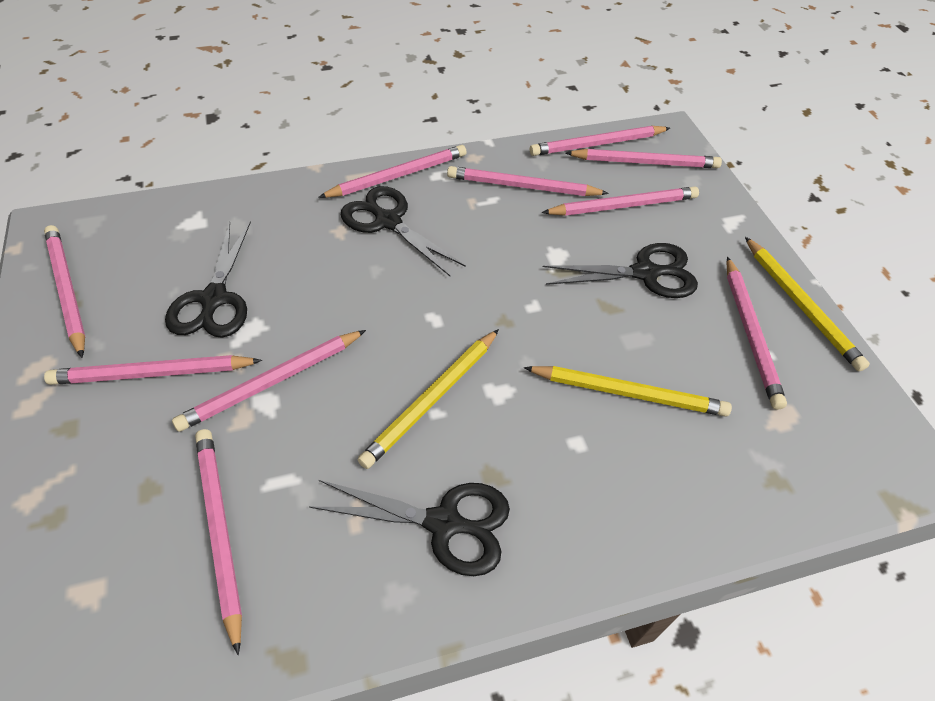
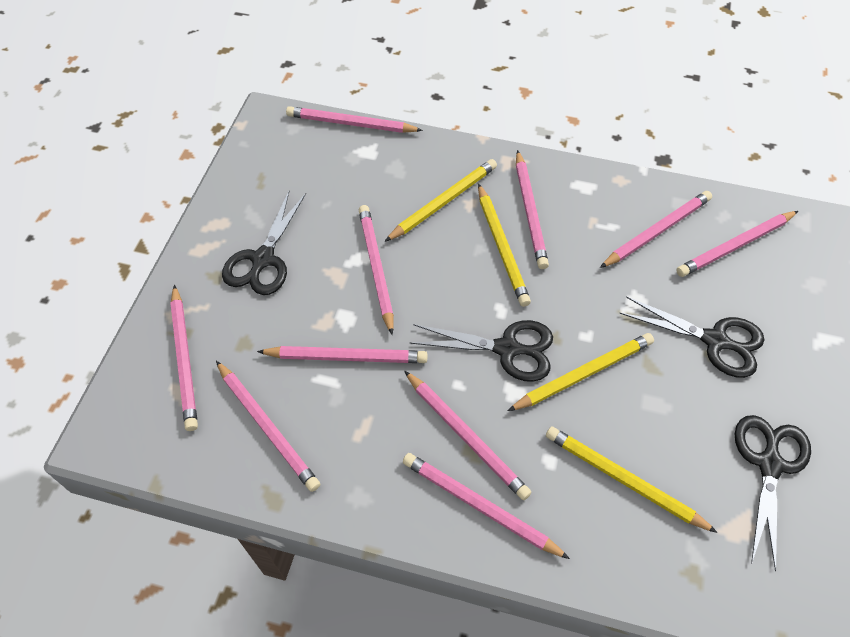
yellow pencil: [358,329,499,469] [524,366,732,417] [745,237,870,371] = 3 -> [385,159,497,242] [478,183,531,307] [508,333,654,411] [546,426,718,533] = 4

